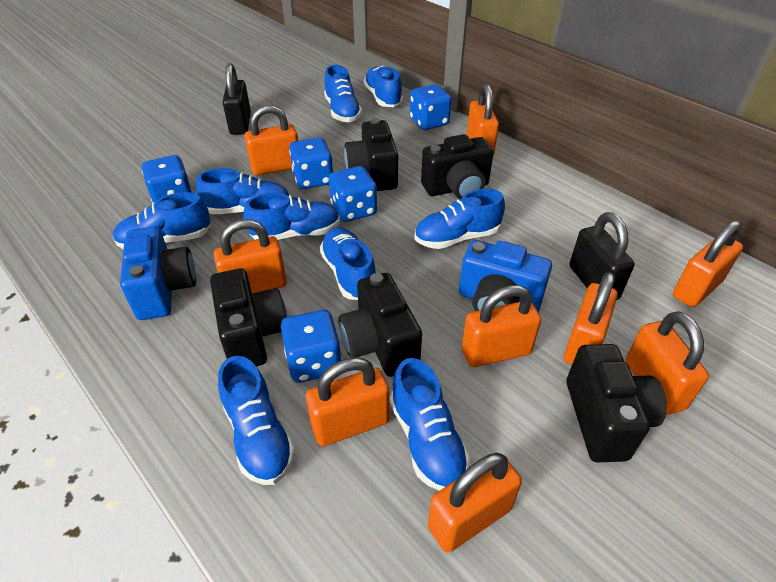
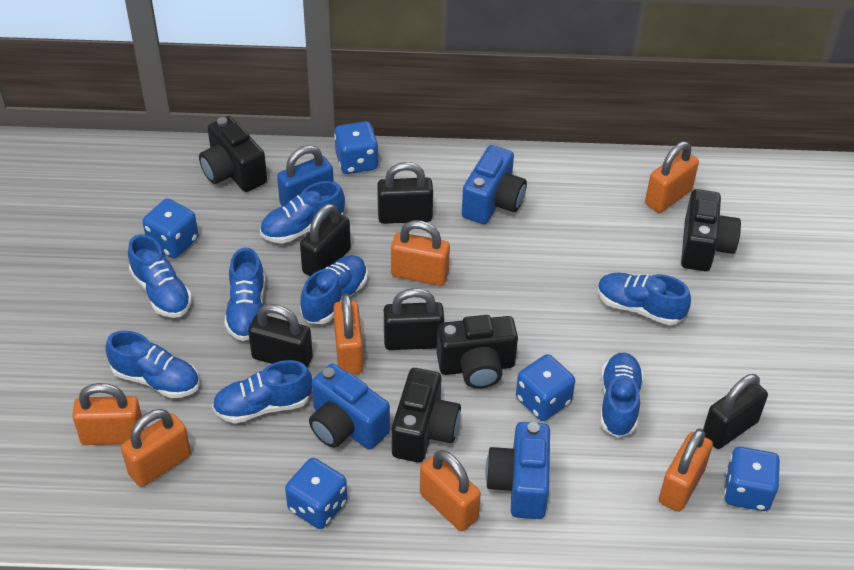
black camera: [210,268,287,366] [338,273,422,377] [344,118,398,191] [421,134,494,199] [566,344,667,463] = 5 -> [199,116,267,192] [392,368,461,463] [437,315,518,389] [681,189,741,271] = 4
black padlock: [223,63,251,135] [569,212,635,300] = 2 -> [248,304,313,368] [300,203,351,276] [377,162,433,224] [384,288,444,350] [703,374,768,449] = 5
blue camera: [120,227,196,320] [459,240,552,312] = 2 -> [309,363,390,450] [462,145,527,224] [485,422,550,519] = 3
blue padlock: none = 0 -> [277,145,334,206] = 1
blue shoe: [113,192,211,249] [196,168,289,214] [218,356,295,485] [243,193,340,240] [320,227,376,300] [324,65,362,122] [363,66,403,107] [390,358,470,491] [414,189,505,249] = 9 -> [105,330,200,398] [128,234,192,318] [212,360,312,423] [225,247,265,341] [260,181,345,243] [301,255,368,324] [597,272,691,325] [600,352,643,437] = 8
orange padlock: [214,219,287,294] [244,105,298,176] [306,357,390,446] [428,453,522,553] [462,285,541,367] [467,84,499,156] [564,272,618,365] [626,311,709,415] [673,220,743,307] = 9 -> [72,383,144,445] [121,409,191,487] [333,294,363,374] [391,220,450,286] [420,450,481,531] [645,141,699,213] [659,429,713,512] = 7

